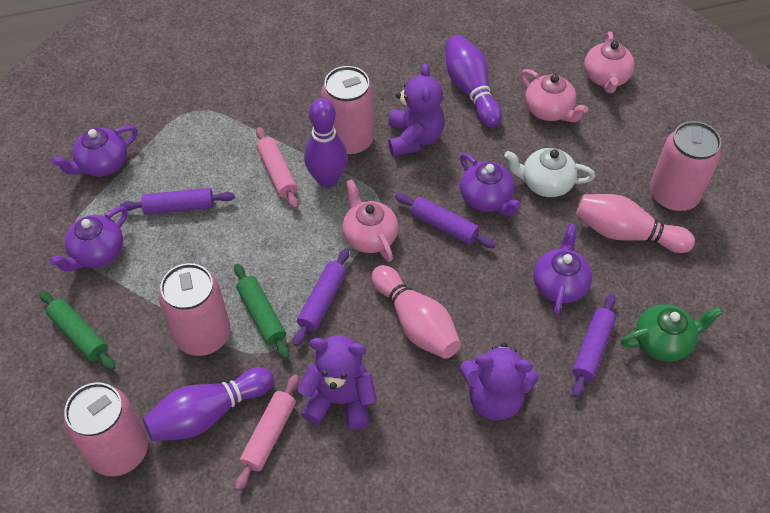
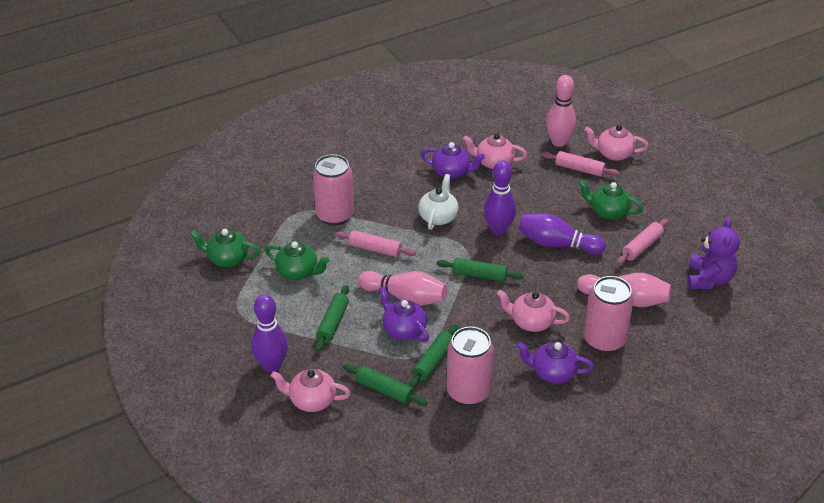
green rolling pin: [39,290,116,370] [234,264,289,360] = 2 -> [315,285,349,352] [343,364,427,406] [409,324,457,388] [437,258,524,282] = 4
green teapot: [621,304,722,362] = 1 -> [190,229,260,267] [265,241,329,280] [579,179,643,220] = 3
pink bowling pin: [372,265,461,359] [576,194,695,253] = 2 -> [358,271,447,306] [546,75,576,147] [577,273,671,307] = 3
pink can: [64,382,148,476] [159,263,230,356] [321,66,374,156] [650,121,721,212] = 4 -> [313,154,354,226] [446,327,494,406] [584,276,634,353] = 3
pink rolling pin: [235,374,299,491] [256,127,299,209] = 2 -> [335,230,416,257] [542,151,620,177] [617,219,669,264] = 3
pink teapot: [342,179,398,262] [521,69,588,122] [584,31,635,93] = 3 -> [271,369,351,412] [463,133,527,169] [497,290,570,332] [584,125,648,161] = 4
purple rolling pin: [120,188,235,215] [293,248,349,347] [395,194,496,248] [572,294,616,398] = 4 -> none = 0
purple teapot: [49,206,128,272] [51,126,138,177] [460,153,521,216] [533,223,592,316] = 4 -> [379,286,429,342] [421,142,485,179] [516,342,594,384] = 3
purple teddy bear: [297,335,377,430] [388,63,445,156] [460,342,539,420] = 3 -> [687,218,740,289] = 1

